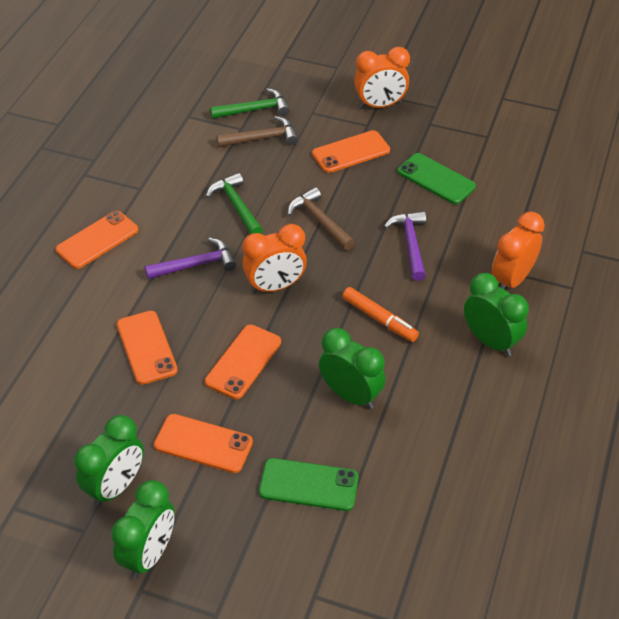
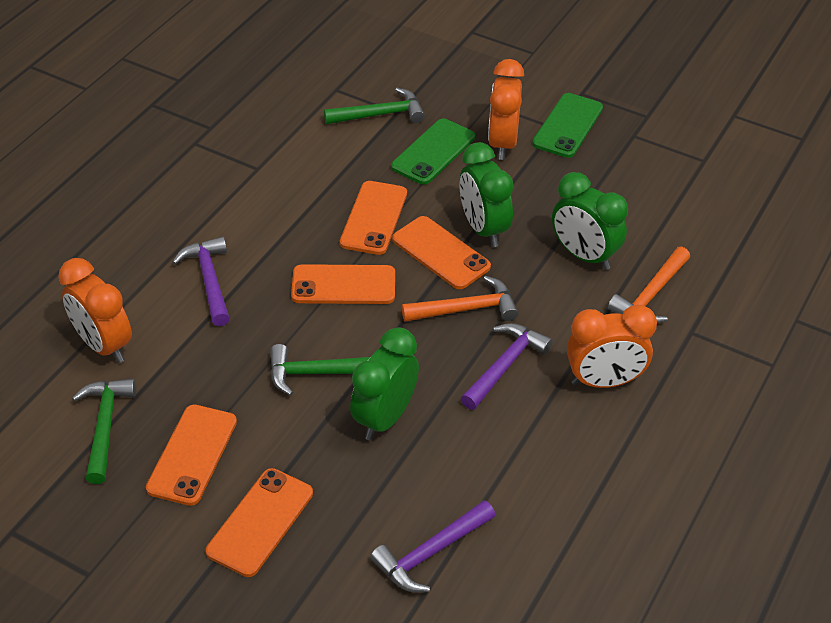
brown hammer: [216,116,298,147] [288,187,355,250] = 2 -> none = 0
green clock: [74,415,144,507] [111,480,175,579] [319,328,386,409] [464,273,529,356] = 4 -> [350,327,419,440] [459,142,514,247] [552,172,628,270] = 3
green hammer: [206,173,263,234] [210,88,290,119] = 2 -> [72,379,136,484] [270,344,370,396] [324,88,425,124] = 3
orange hammer: none = 0 -> [402,276,519,322] [608,246,690,324] = 2
orange marker: [342,287,419,342] = 1 -> none = 0
purple hammer: [145,237,236,279] [384,211,426,281] = 2 -> [172,236,230,326] [370,500,495,592] [461,323,553,410] = 3

